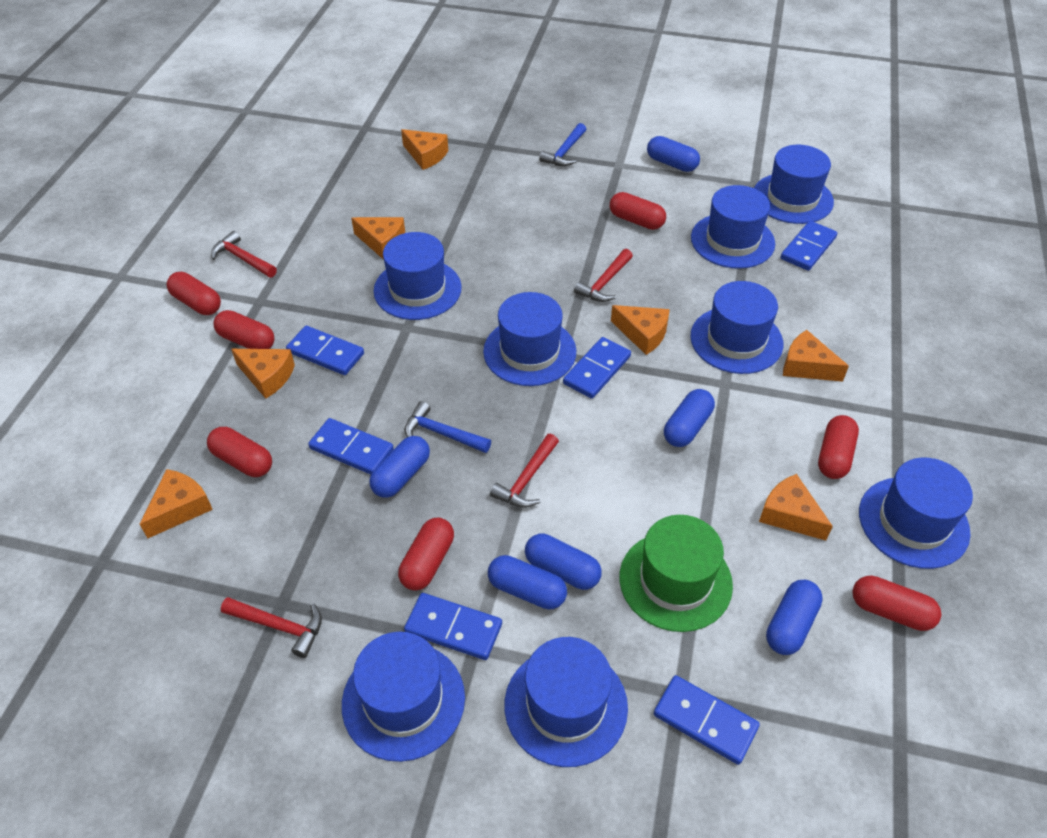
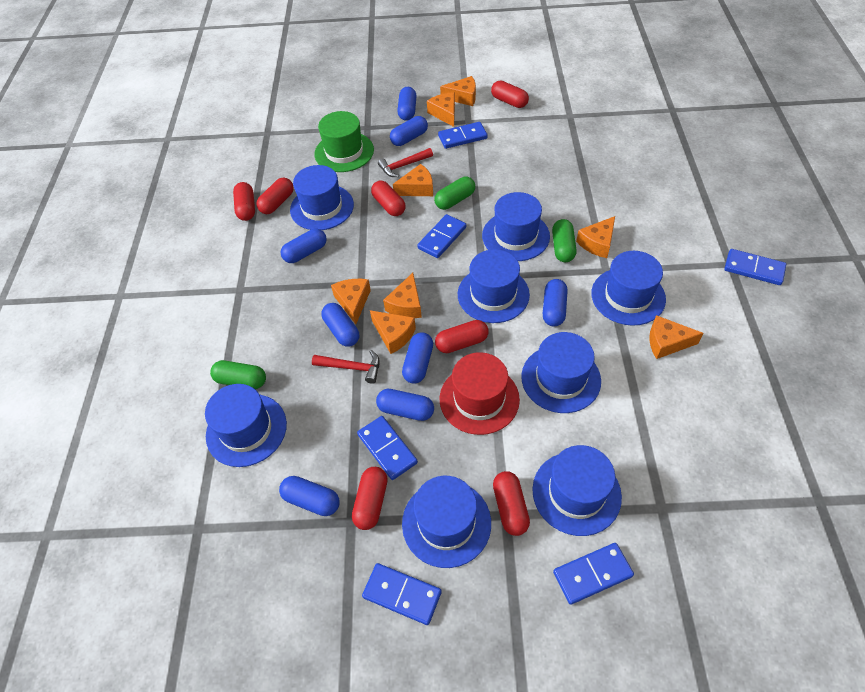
blue capsule: [369,436,430,498] [488,555,567,610] [525,533,601,590] [647,136,700,172] [664,389,715,447] [766,580,823,655] = 6 -> [279,476,340,516] [281,228,327,263] [321,303,359,347] [376,389,434,421] [390,116,428,146] [397,87,416,121] [402,332,433,384] [543,279,567,326] = 8
blue hammer: [405,401,491,453] [539,123,586,166] = 2 -> none = 0
green capsule: none = 0 -> [210,360,266,389] [434,177,475,210] [552,219,577,262] = 3
orange cheese: [140,469,213,538] [231,349,295,399] [351,217,405,260] [401,129,448,170] [611,305,670,355] [759,474,833,541] [783,330,849,382] = 7 -> [331,279,371,324] [370,310,416,354] [383,273,422,318] [393,164,433,196] [427,92,455,127] [440,76,476,106] [576,216,615,258] [649,315,704,359] = 8
red hammer: [211,231,277,278] [221,597,322,658] [490,434,559,508] [574,249,633,302] = 4 -> [312,350,380,384] [378,148,433,177] = 2
red hat: none = 0 -> [440,352,520,435] = 1

